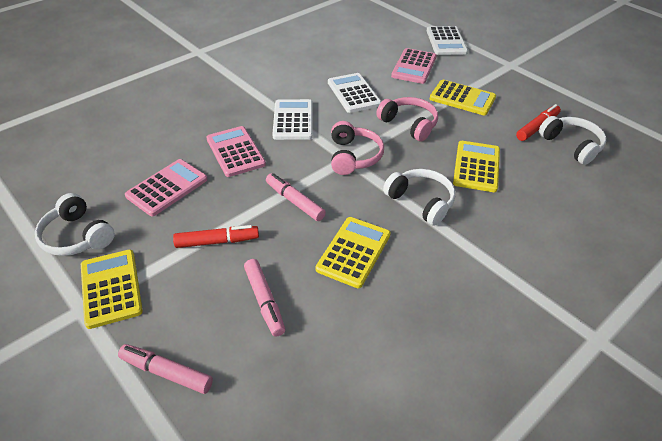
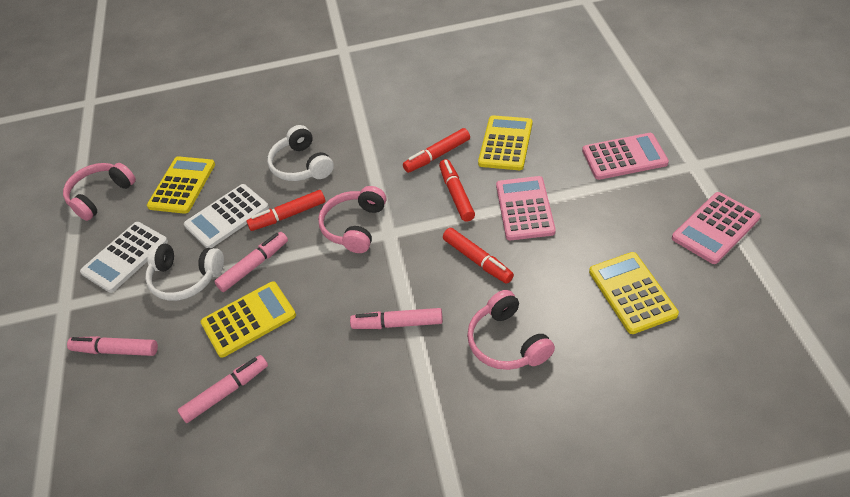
pink headphones: [331,121,384,175] [376,97,438,142] = 2 -> [63,163,136,221] [318,186,386,253] [467,290,555,370] = 3
pink marker: [118,344,213,394] [244,259,285,337] [266,173,326,221] = 3 -> [67,336,158,356] [178,355,268,423] [214,232,288,292] [350,308,443,329] = 4
red marker: [173,225,259,248] [516,104,561,141] = 2 -> [247,190,325,231] [403,128,470,173] [439,159,475,222] [443,228,514,284] = 4
white calculator: [272,99,313,140] [328,73,381,113] [427,26,468,55] = 3 -> [80,222,168,293] [184,184,269,248] = 2
white headphones: [35,193,115,256] [383,169,455,226] [539,116,606,165] = 3 -> [145,243,224,301] [267,125,334,181] = 2

